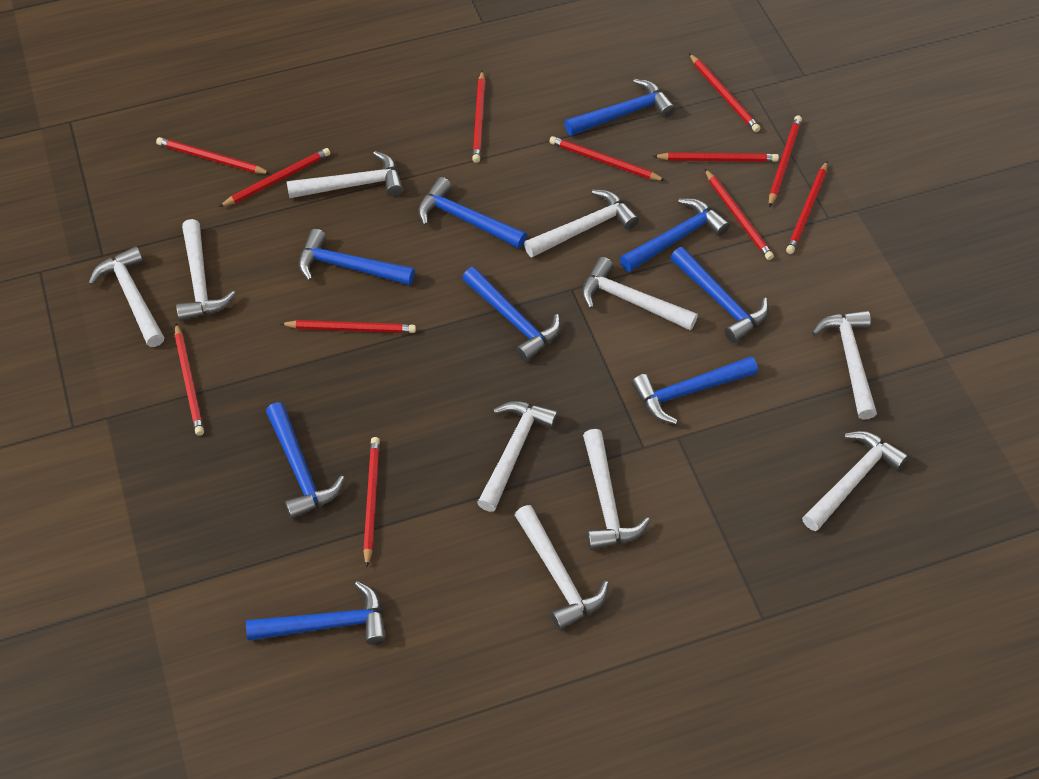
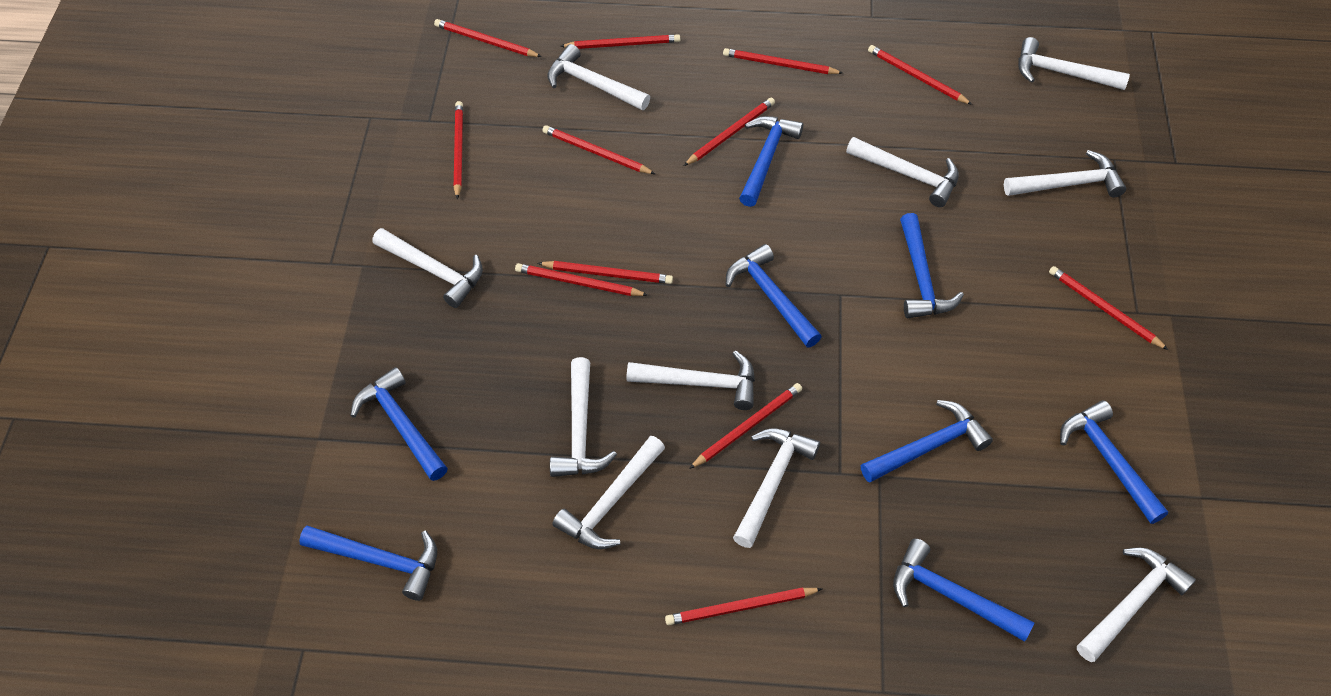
blue hammer: [246,581,387,645] [266,402,345,519] [299,229,415,285] [418,177,527,249] [462,267,561,362] [565,79,675,136] [620,198,730,272] [632,356,758,424] [670,247,769,343] = 9 -> [299,526,437,601] [351,367,448,481] [726,244,822,348] [739,116,803,207] [861,400,993,483] [893,538,1035,642] [900,213,964,318] [1060,400,1168,524] = 8

